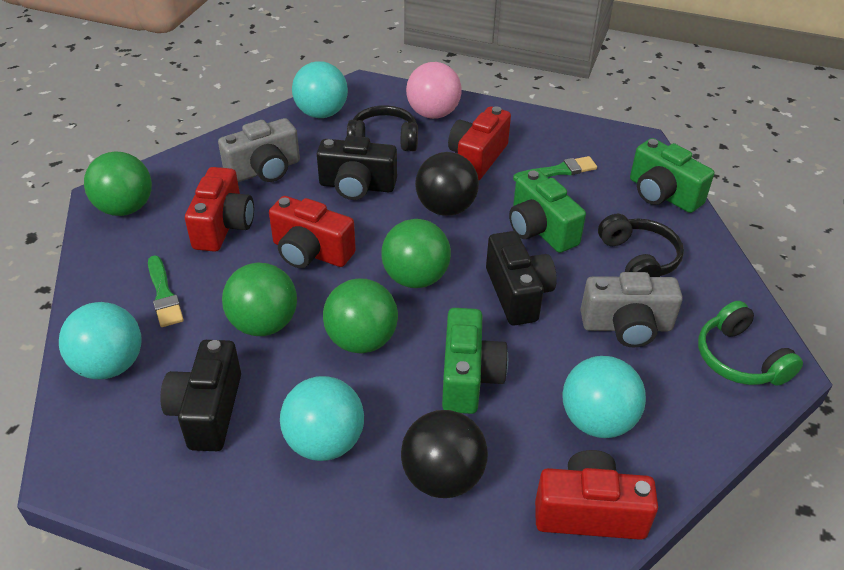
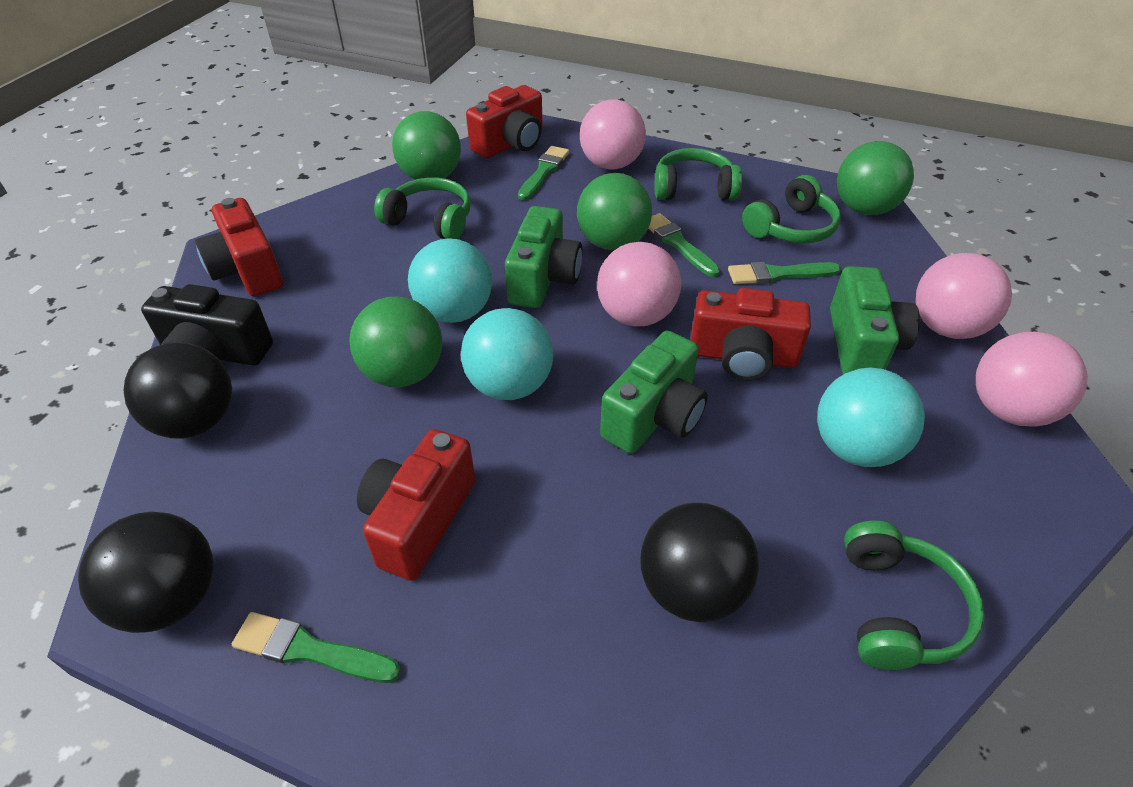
black ball: [401,410,488,498] [415,152,479,216] = 2 -> [78,512,214,633] [124,342,232,439] [640,503,759,622] = 3
black camera: [160,340,241,451] [317,136,397,200] [486,231,557,326] = 3 -> [141,284,273,366] = 1
black headphones: [347,105,418,151] [598,214,684,277] = 2 -> none = 0
green brush: [148,255,184,327] [513,156,597,181] = 2 -> [232,612,401,683] [518,146,569,200] [648,213,720,277] [728,262,841,284] = 4
green headphones: [698,301,803,386] = 1 -> [374,177,471,239] [654,148,742,200] [742,175,841,243] [844,521,985,670] = 4
grey camera: [218,118,300,182] [580,272,683,348] = 2 -> none = 0
pink ball: [406,62,462,119] = 1 -> [580,100,646,169] [597,242,681,327] [916,253,1012,339] [976,332,1088,427] = 4
turquoise ball: [59,302,142,379] [280,376,364,461] [292,61,348,118] [562,356,646,438] = 4 -> [408,238,492,323] [461,308,553,400] [817,367,925,467] = 3

